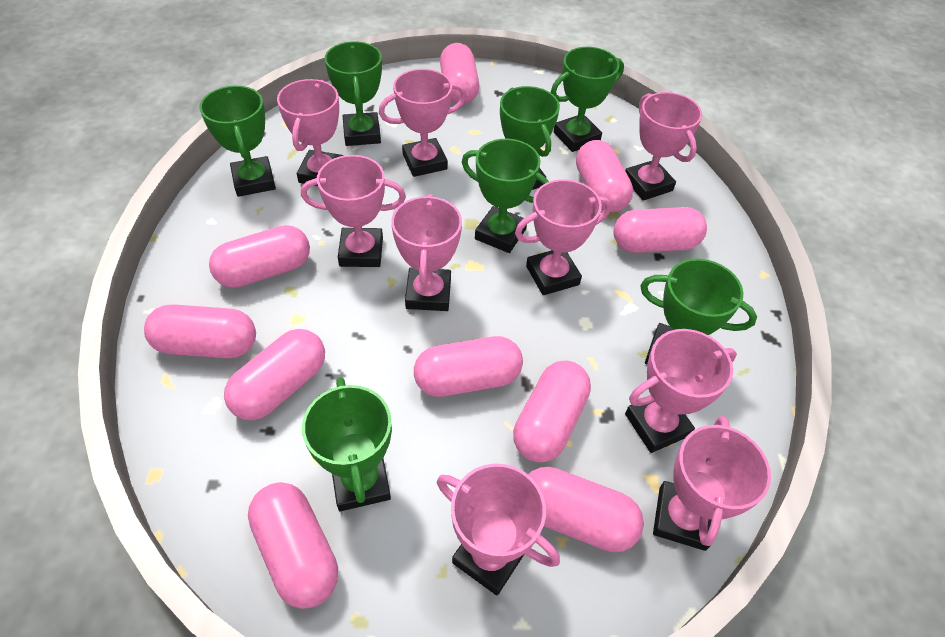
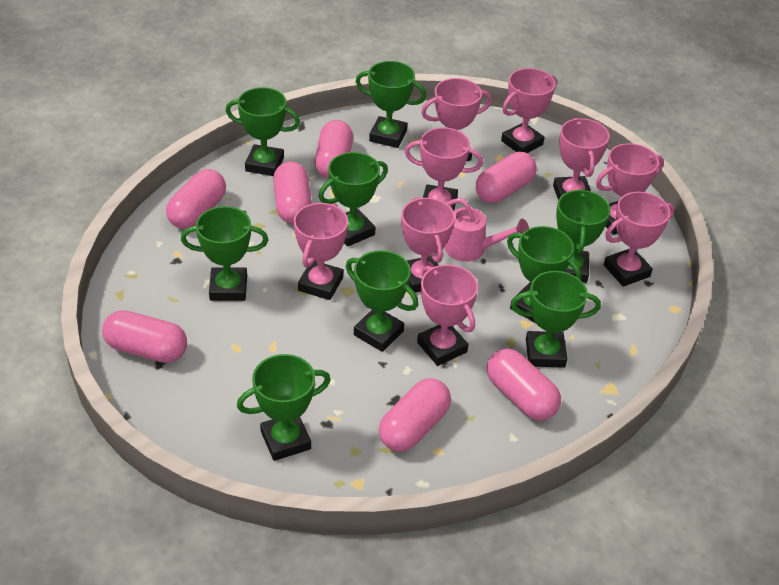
green trophy: [199,86,276,197] [302,377,392,511] [324,41,382,146] [462,139,549,253] [500,86,560,190] [551,47,624,152] [640,258,757,364] = 7 -> [181,206,268,301] [226,87,300,176] [237,354,331,461] [319,152,388,247] [346,250,418,352] [356,61,427,148] [507,226,581,323] [511,271,601,368] [556,189,610,283] = 9
pink capsule: [144,304,256,359] [209,225,310,288] [224,329,325,420] [248,482,338,609] [414,336,523,397] [440,43,479,104] [513,361,591,463] [528,467,644,552] [576,140,633,212] [614,207,707,253] = 10 -> [102,310,187,363] [166,169,226,229] [273,161,312,224] [315,120,353,178] [379,378,451,452] [475,152,537,203] [487,349,561,421] = 7
pink watering can: none = 0 -> [445,198,529,262] = 1

